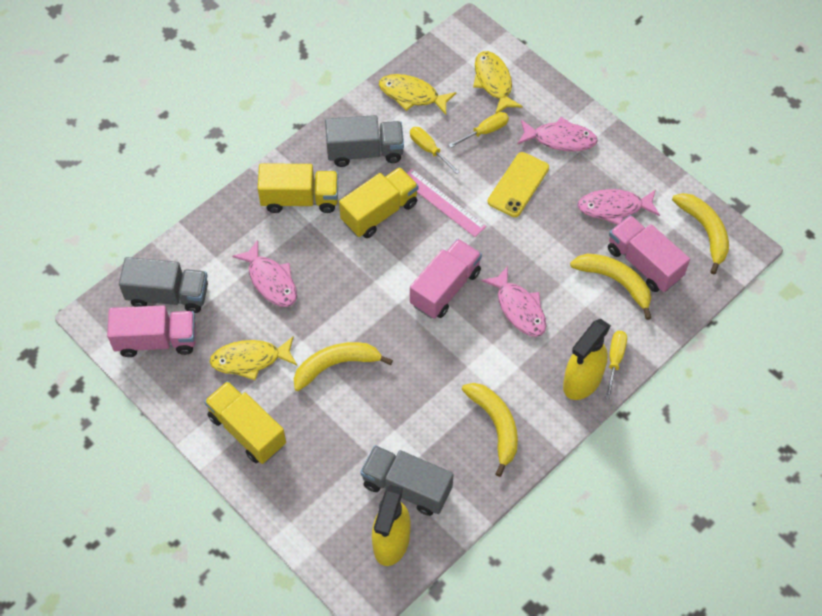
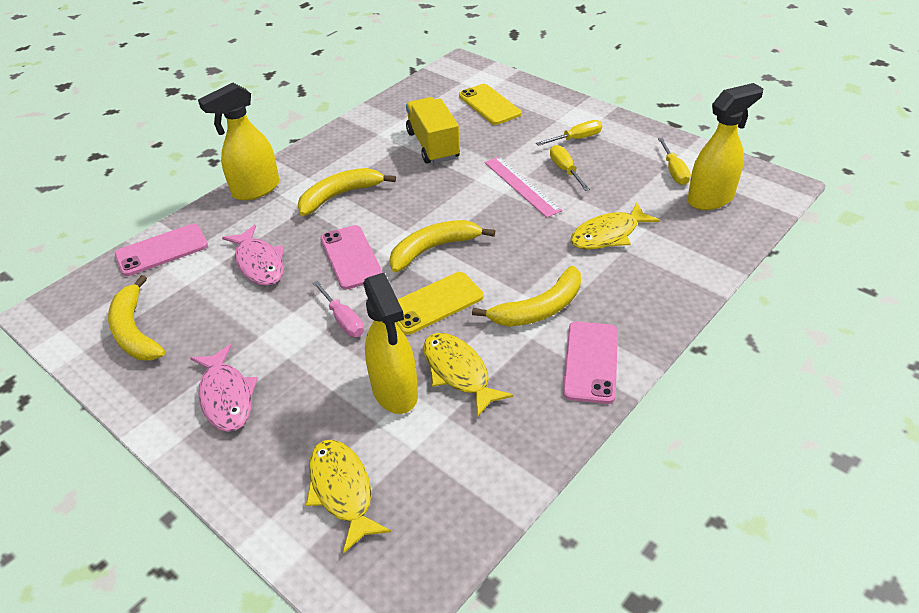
grey truck: [119,257,208,313] [325,115,404,167] [360,445,454,516] = 3 -> none = 0
pink fish: [232,240,297,307] [481,266,546,337] [517,117,598,152] [577,189,660,225] = 4 -> [190,344,258,432] [222,225,284,286] = 2
pink phone: none = 0 -> [115,224,208,276] [321,225,383,290] [563,322,618,404] = 3
pink screwdriver: none = 0 -> [312,281,364,337] = 1
pink truck: [107,305,196,357] [410,239,482,319] [608,215,690,292] = 3 -> none = 0
yellow phone: [488,152,549,217] = 1 -> [395,272,484,335] [459,84,522,125] = 2
yellow spray bottle: [372,485,411,566] [563,319,611,400] = 2 -> [198,83,279,201] [363,273,418,414] [688,83,763,210] = 3
yellow truck: [204,381,286,464] [258,164,338,213] [339,167,419,238] = 3 -> [406,97,460,164] = 1

